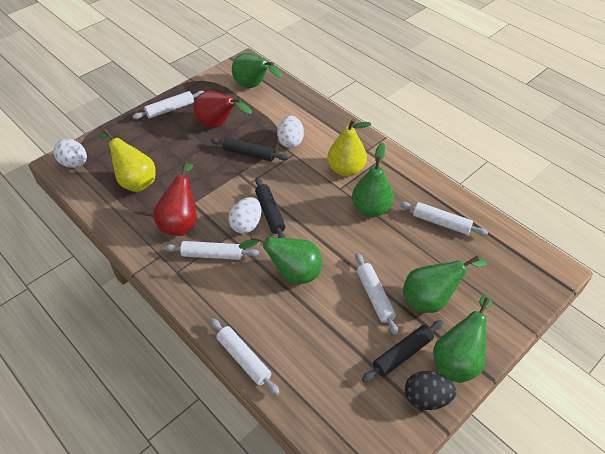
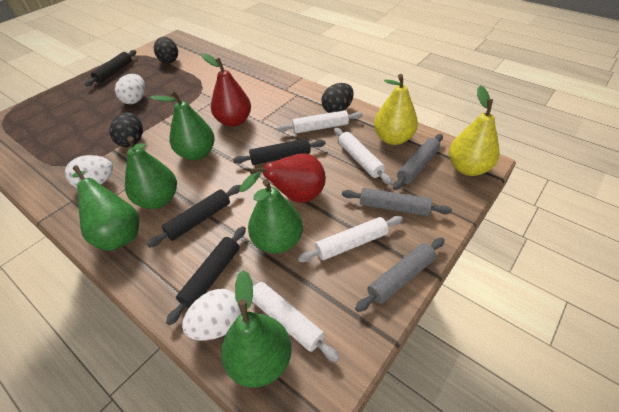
black egg: [405,371,456,410] = 1 -> [110,112,143,147] [154,37,178,63] [321,83,354,113] = 3
black rolling pin: [211,137,288,161] [255,177,286,238] [362,320,443,382] = 3 -> [84,50,136,86] [147,185,241,248] [166,226,246,325] [233,138,326,165] = 4
grey rolling pin: none = 0 -> [342,188,452,216] [355,237,445,312] [393,134,443,190] = 3
white rolling pin: [132,91,204,119] [164,241,259,260] [210,318,280,395] [355,253,399,336] [399,201,488,236] = 5 -> [252,282,340,362] [277,110,363,134] [298,216,403,262] [334,128,392,184] = 4

